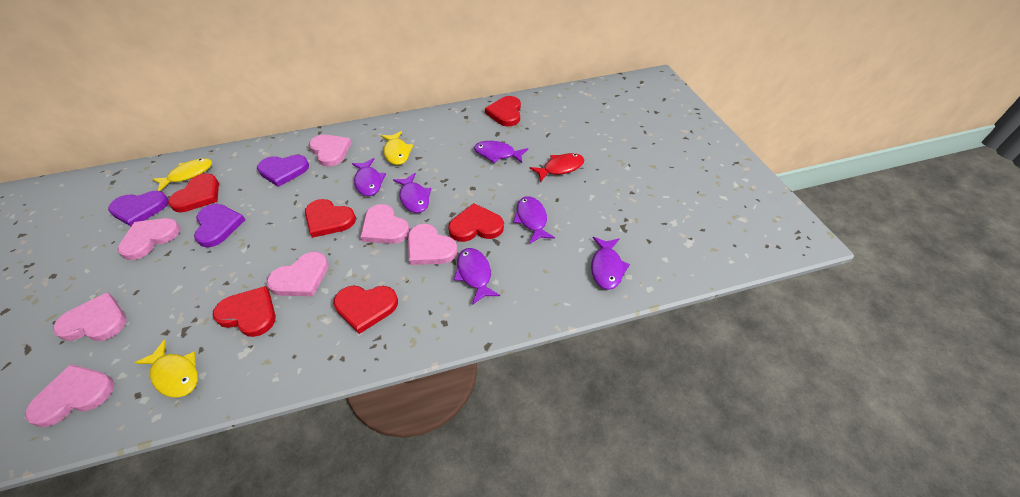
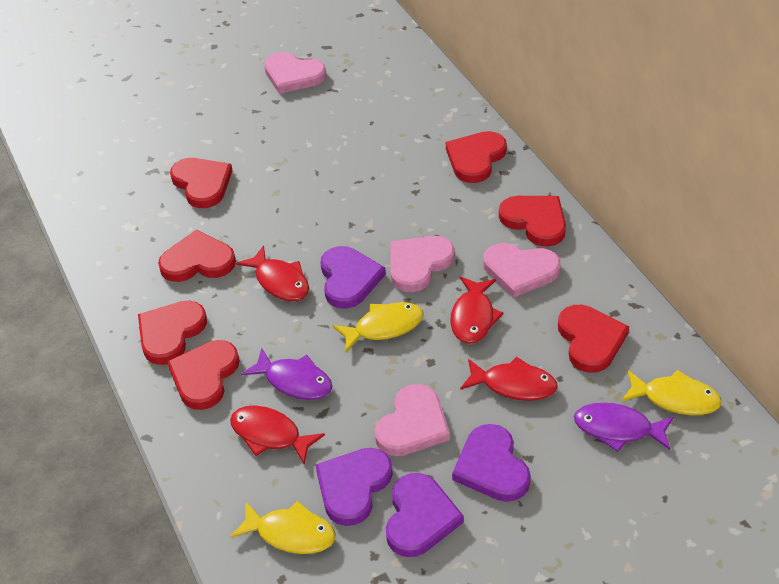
pink heart: [25,364,114,427] [53,292,127,341] [118,218,181,260] [267,252,329,296] [309,135,351,167] [360,204,410,244] [408,224,458,265] = 7 -> [264,52,327,94] [375,384,450,456] [390,236,455,292] [484,243,561,297] = 4
purple fish: [352,158,386,196] [393,173,431,213] [454,248,500,305] [474,141,528,163] [513,196,555,244] [591,237,630,290] = 6 -> [241,348,333,400] [574,403,674,452] = 2
purple heart: [108,191,169,226] [194,204,245,247] [257,155,309,187] = 3 -> [316,448,393,526] [320,246,386,308] [386,473,464,557] [452,424,531,502] = 4
red fish: [530,153,584,182] = 1 -> [230,405,325,465] [236,245,309,301] [450,276,504,344] [460,357,558,401] = 4
red heart: [168,173,219,212] [213,286,276,337] [305,199,356,238] [334,286,398,334] [448,203,504,242] [485,96,521,126] = 6 -> [138,301,207,365] [158,230,236,282] [167,340,239,410] [170,158,233,208] [446,131,507,183] [499,196,566,247] [558,305,629,373] = 7

